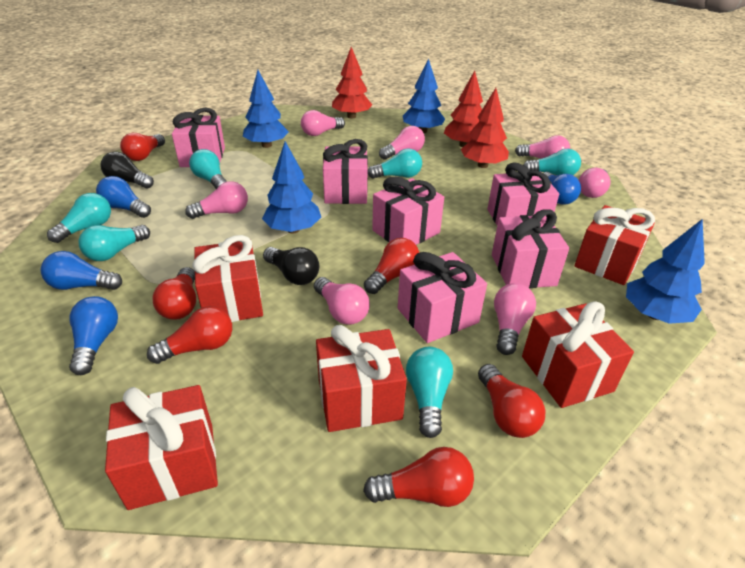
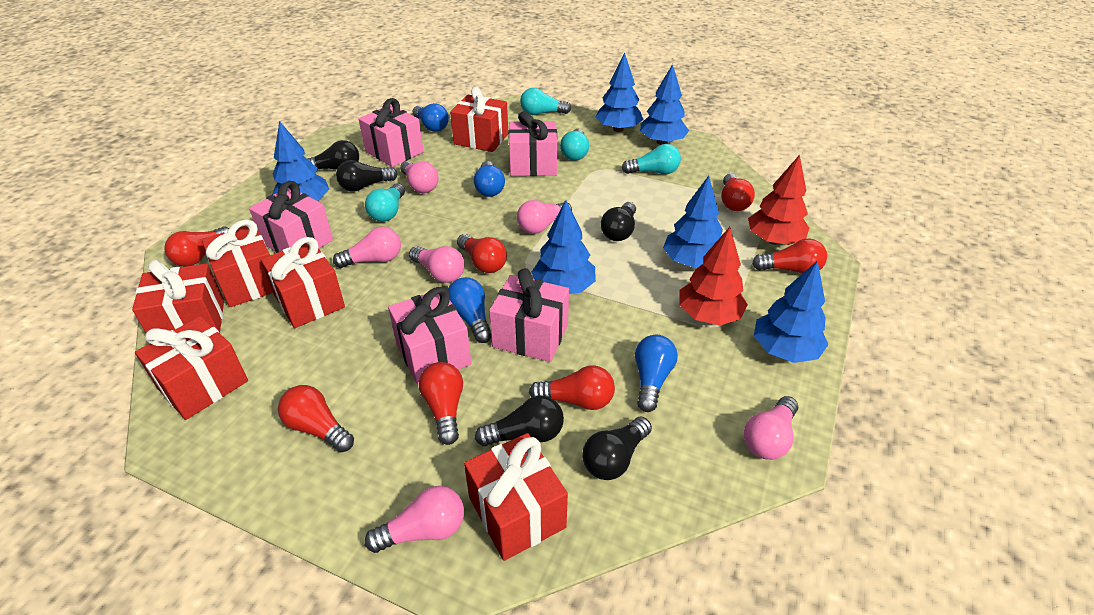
black light bulb: [100,152,154,188] [263,247,319,285] = 2 -> [308,140,359,170] [336,160,398,191] [475,396,564,446] [582,417,652,480] [601,202,636,241] = 5
blue tree: [243,70,288,148] [262,141,321,233] [403,58,445,133] [626,219,705,324] = 4 -> [272,121,329,201] [531,200,596,294] [596,53,644,132] [640,64,689,145] [663,176,723,268] [754,260,828,363] = 6
pink gift: [172,108,225,167] [323,139,368,204] [372,177,444,245] [398,252,487,343] [487,162,559,225] [492,209,569,288] = 6 -> [249,181,333,253] [358,98,424,167] [388,287,471,385] [489,268,569,362] [509,111,557,176] = 5
pink light bulb: [185,181,248,219] [301,110,345,136] [314,277,370,325] [379,126,425,160] [494,283,536,355] [515,135,570,159] [579,168,610,198] = 7 -> [333,227,401,268] [365,486,464,553] [400,161,439,193] [409,246,465,283] [517,200,572,234] [744,396,798,460] = 6
red gift: [105,385,218,510] [192,235,263,322] [316,325,407,432] [522,302,634,408] [574,205,655,285] = 5 -> [132,260,224,333] [135,316,248,420] [202,219,273,307] [261,237,345,328] [450,86,508,152] [464,433,568,561] = 6
red light bulb: [120,133,165,161] [147,306,232,364] [152,267,196,320] [363,447,474,507] [364,238,419,294] [478,364,545,438] = 6 -> [164,227,229,267] [278,385,354,452] [419,362,463,445] [457,234,507,273] [529,365,615,410] [721,174,755,211] [752,238,827,274] = 7
red tree: [332,47,372,118] [444,71,483,147] [461,88,509,168] = 3 -> [679,227,748,325] [748,155,809,245] = 2
turquoise light bulb: [47,193,111,243] [79,225,150,261] [189,149,227,189] [368,148,422,179] [406,347,453,438] [523,149,581,175] = 6 -> [365,183,405,222] [520,88,571,115] [560,129,589,161] [622,144,681,174] = 4

